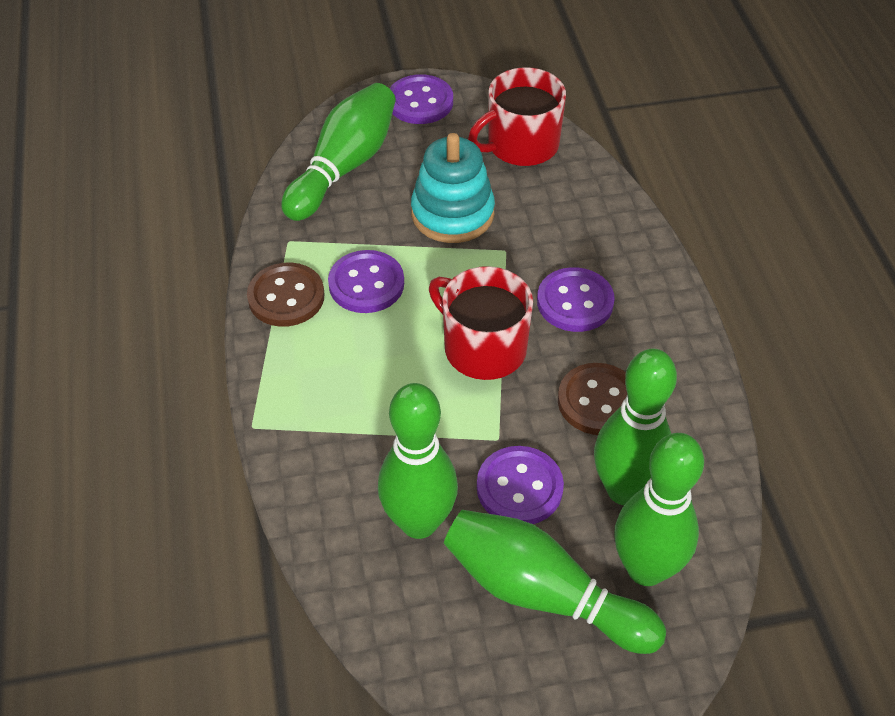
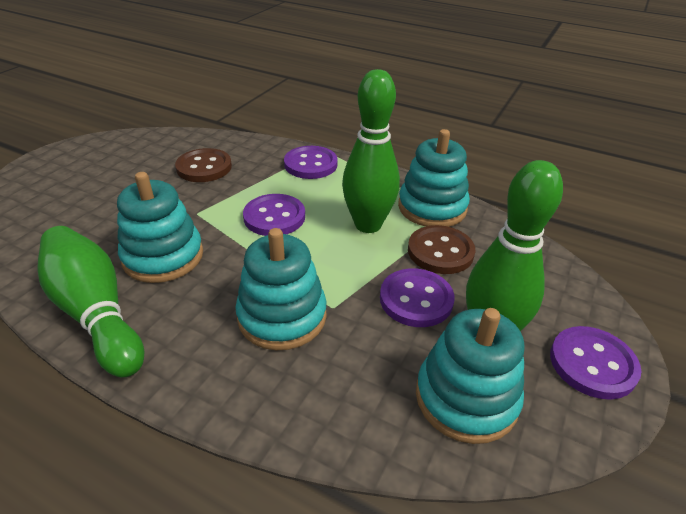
green bowling pin: [281,83,396,221] [378,383,458,539] [444,510,666,654] [594,348,677,505] [614,433,704,586] = 5 -> [37,226,144,377] [342,69,400,233] [466,160,563,331] = 3
red mug: [429,266,533,380] [468,67,566,166] = 2 -> none = 0
turquoise stacking toy: [411,133,495,243] = 1 -> [117,172,203,283] [235,228,327,350] [398,129,470,227] [416,308,525,444] = 4

